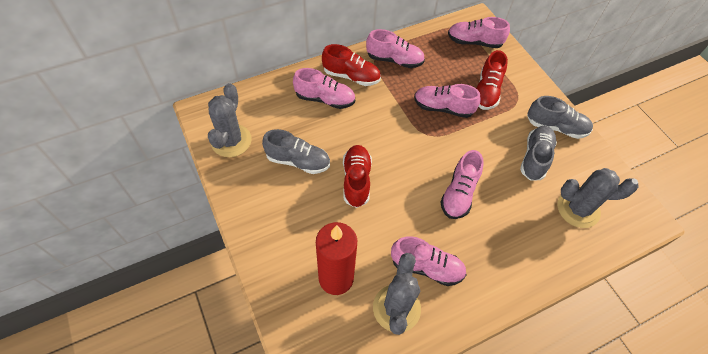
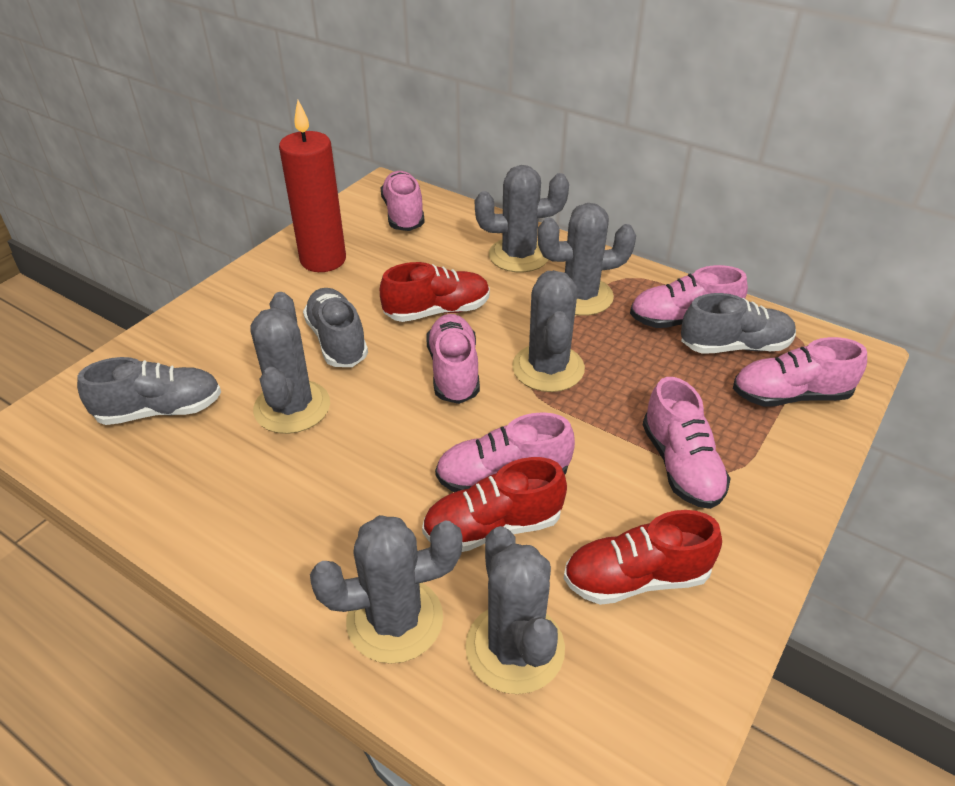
grey cactus: [208,83,252,157] [373,253,421,335] [558,168,639,228] = 3 -> [250,292,330,434] [310,515,463,664] [465,526,565,694] [475,165,569,272] [512,270,585,392] [538,203,636,316] = 6

